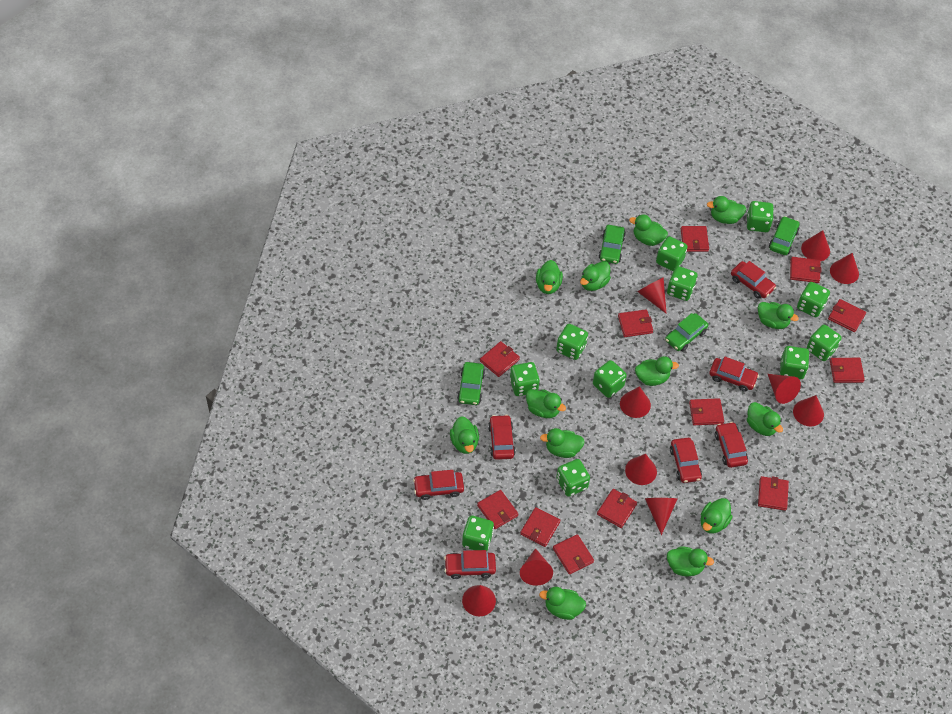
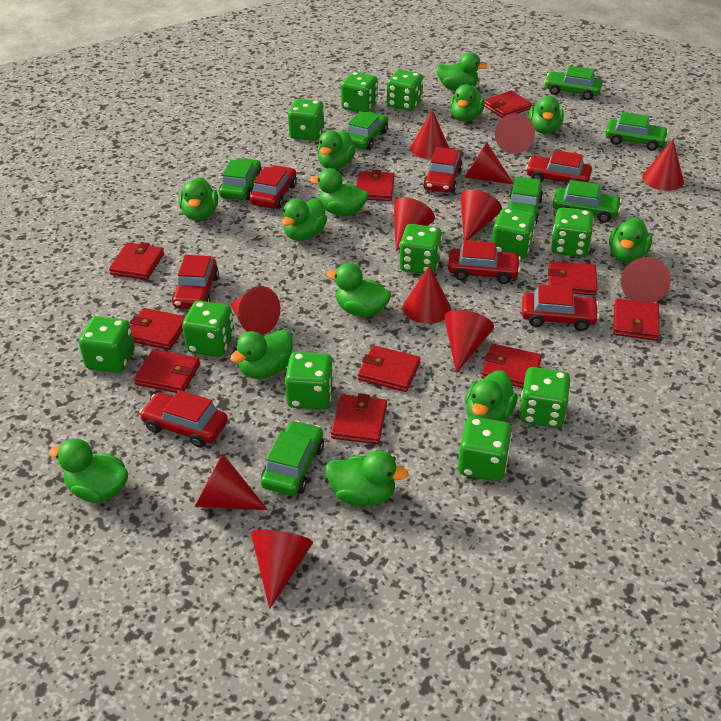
green car: [457,362,485,405] [599,225,625,264] [665,313,708,351] [769,216,799,255] = 4 -> [219,158,262,200] [261,420,324,496] [347,111,388,150] [508,177,543,225] [544,66,602,100] [553,180,622,223] [605,112,669,151] = 7
red cone: [462,585,496,616] [520,548,553,586] [620,386,651,418] [625,454,657,485] [638,277,667,314] [645,498,677,535] [768,374,801,404] [793,395,824,427] [801,230,830,261] [830,253,859,284] = 10 -> [194,453,268,510] [230,286,280,335] [251,530,313,609] [394,197,435,251] [403,265,451,324] [410,110,450,159] [444,310,494,373] [460,190,502,240] [464,142,514,185] [495,113,535,154] [621,257,671,303] [642,139,684,191] = 12
red wallet: [477,490,518,529] [480,341,520,377] [520,507,560,547] [553,534,594,574] [597,489,637,528] [618,309,653,337] [681,226,709,252] [689,398,724,425] [758,476,789,511] [790,257,822,283] [828,299,866,332] [830,358,865,383] = 12 -> [109,242,164,280] [129,308,186,350] [134,349,200,393] [331,394,387,444] [356,170,395,201] [358,345,421,392] [481,344,542,388] [484,91,532,118] [548,261,597,296] [613,298,660,341] = 10

